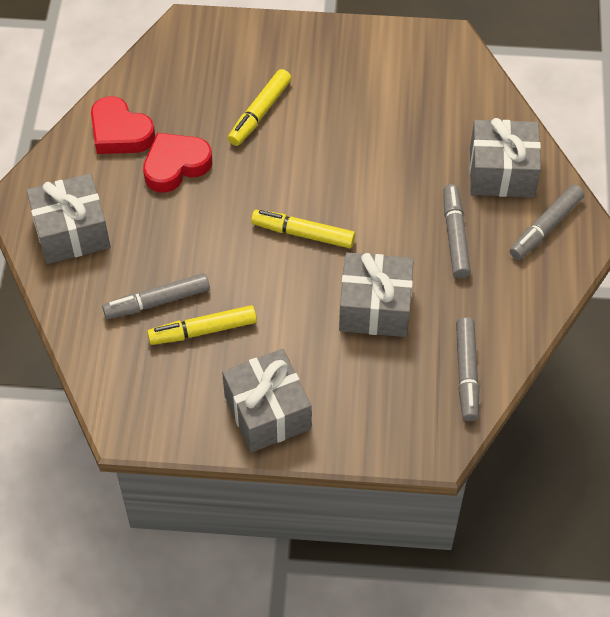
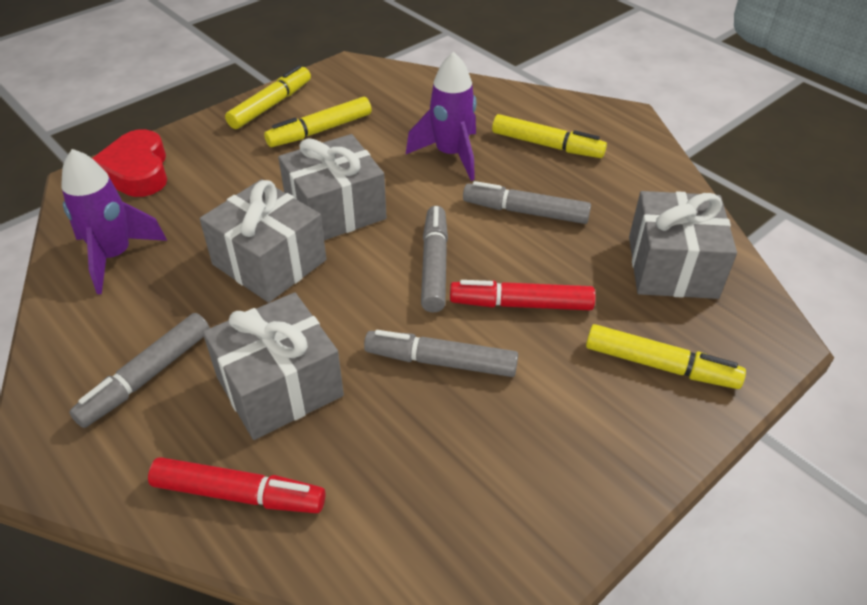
purple rocket: none = 0 -> [61,149,167,294] [406,52,476,181] = 2
red heart: [91,96,155,154] [143,133,212,193] = 2 -> [92,129,167,197] = 1
red marker: none = 0 -> [148,457,325,513] [450,280,595,310] = 2
yellow marker: [147,305,257,345] [228,69,291,146] [251,210,355,248] = 3 -> [225,65,311,129] [264,97,372,147] [492,114,607,158] [586,324,746,389] = 4

